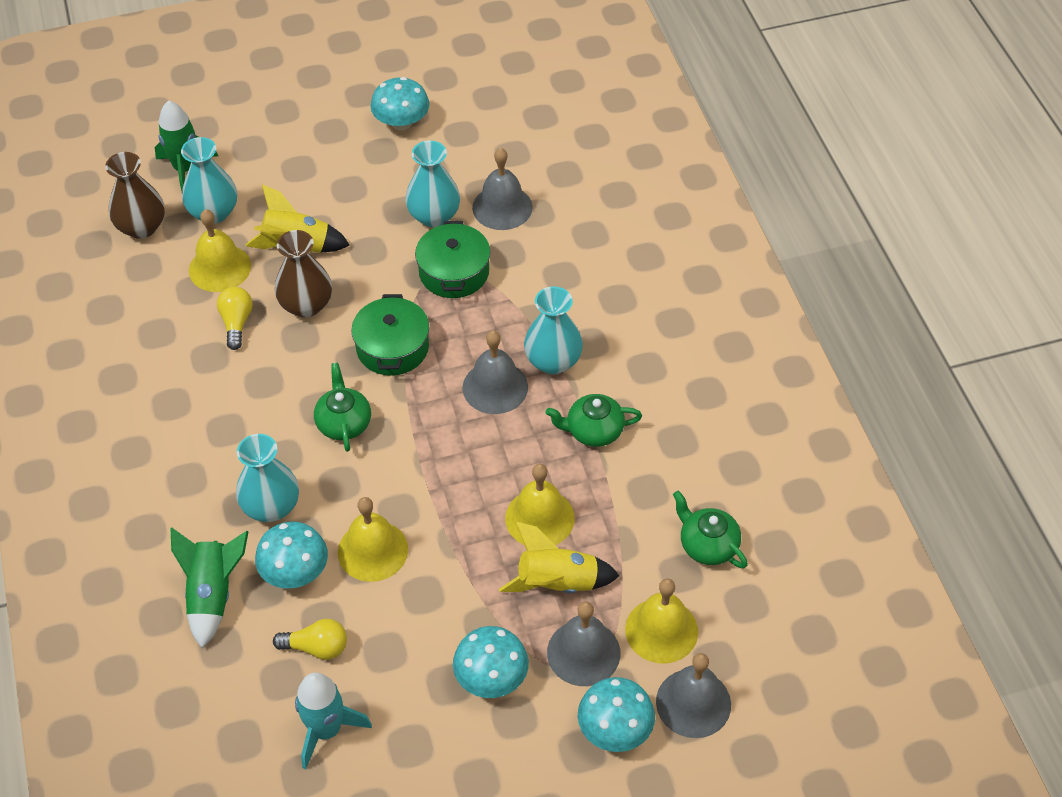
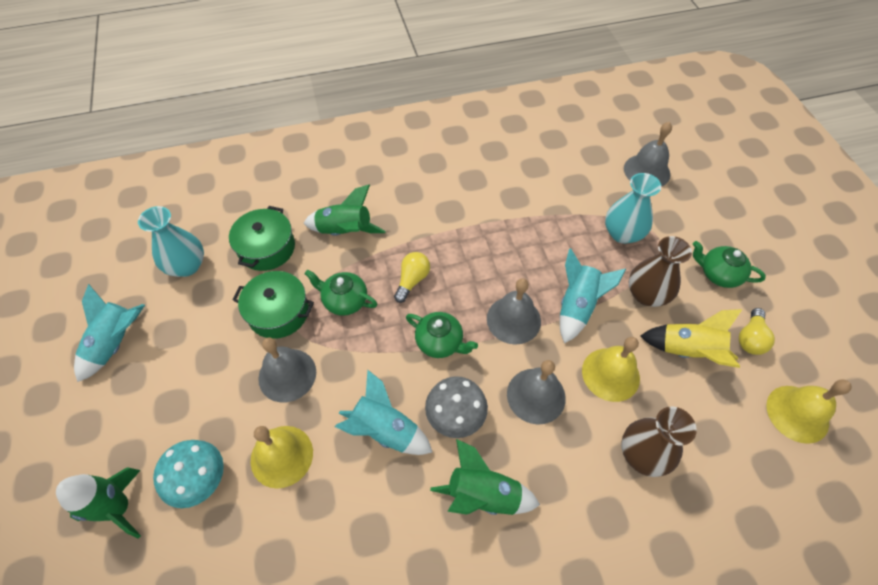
green rocket: [155,100,218,191] [170,528,249,648] = 2 -> [56,467,141,539] [304,185,386,235] [430,439,540,515] = 3
grey mushroom: none = 0 -> [425,376,488,438] = 1
turquoise mushroom: [255,521,328,589] [371,77,429,130] [453,626,529,698] [578,677,655,752] = 4 -> [153,440,224,508] = 1
turquoise rocket: [295,673,372,769] = 1 -> [74,284,145,382] [335,370,433,455] [560,248,626,344] = 3
turquoise vase: [181,137,237,224] [236,434,299,522] [405,141,460,227] [524,286,583,374] = 4 -> [138,206,204,277] [605,173,661,244] = 2
yellow bell: [189,209,251,292] [338,497,408,582] [505,464,575,545] [625,578,698,663] = 4 -> [251,426,313,489] [582,337,640,402] [767,379,852,444] = 3
yellow rocket: [245,184,350,253] [499,522,619,593] = 2 -> [640,309,743,368] = 1

